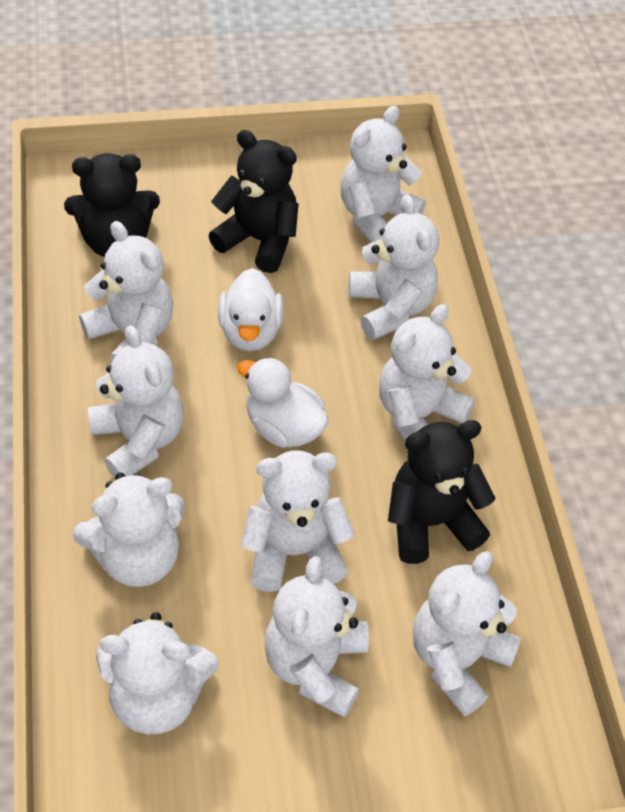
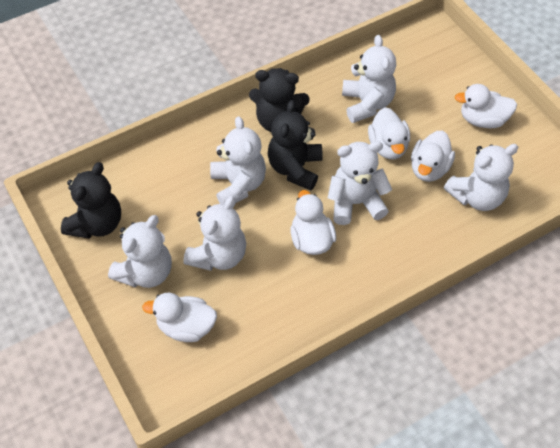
white duck: [218,268,284,351] [237,357,329,448] = 2 -> [142,293,217,342] [290,190,336,255] [368,107,410,159] [411,131,455,182] [454,84,517,128] = 5
white teddy bear: [73,472,185,587] [79,221,173,361] [88,325,184,478] [96,612,219,734] [241,450,355,592] [264,556,369,718] [340,106,426,243] [348,195,439,340] [379,304,475,441] [413,551,521,716] = 10 -> [108,215,172,288] [183,196,246,271] [210,116,266,204] [328,141,392,225] [342,35,396,123] [444,144,518,211] = 6

